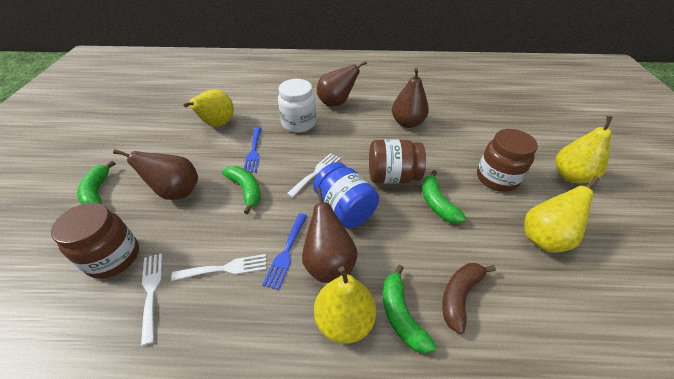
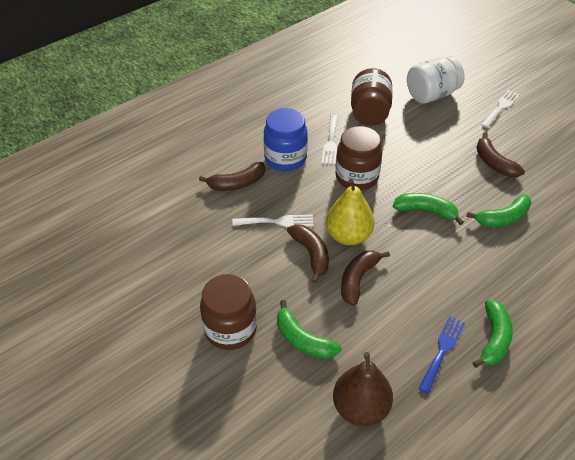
blue fork: [244,127,262,172] [262,213,307,290] = 2 -> [418,316,465,394] = 1
brown banana: [442,263,496,334] = 1 -> [199,162,265,191] [287,224,329,283] [341,250,390,306] [476,132,525,177] = 4
brown pear: [113,149,198,200] [302,188,358,283] [317,61,367,106] [392,68,429,128] = 4 -> [333,352,393,426] = 1
yellow pear: [184,89,234,127] [314,266,376,344] [524,176,599,253] [555,116,613,184] = 4 -> [326,179,374,245] = 1

